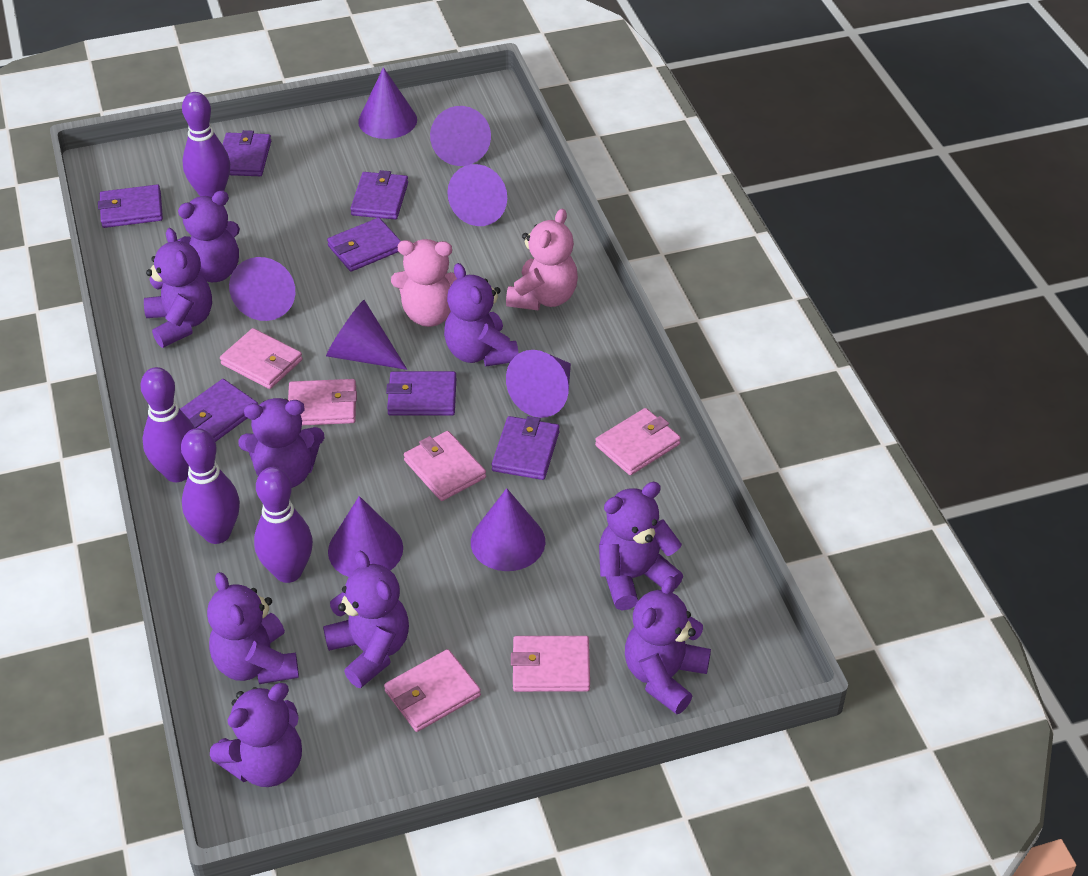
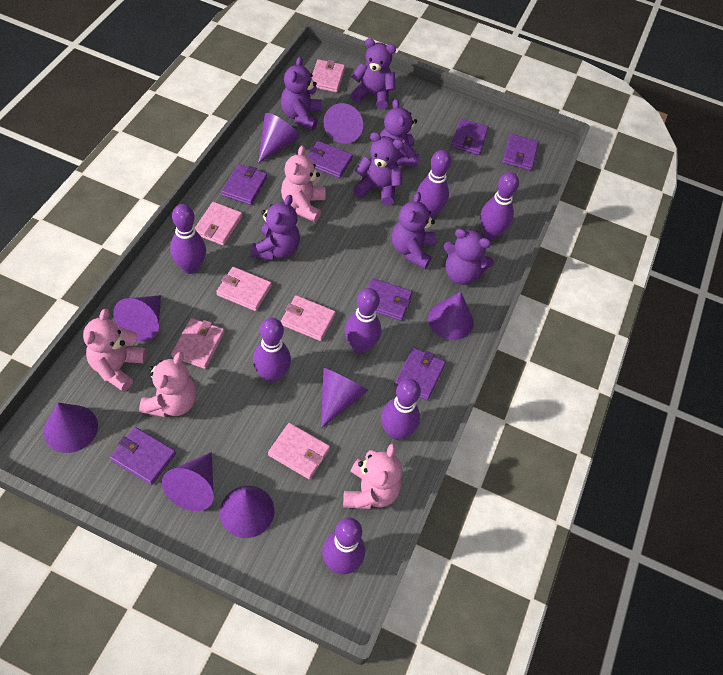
pink teddy bear: [391,239,457,327] [506,209,578,310] = 2 -> [83,309,147,392] [139,352,196,417] [281,146,326,222] [343,444,402,509] = 4
purple bowling pin: [140,367,195,482] [181,428,240,544] [182,92,230,197] [254,467,313,583] = 4 -> [170,204,206,274] [253,318,291,383] [322,517,365,574] [345,288,381,353] [381,379,421,440] [417,150,451,218] [480,172,519,240] = 7
purple teddy bear: [144,228,212,348] [177,190,240,282] [207,572,299,684] [210,683,302,787] [238,398,324,488] [323,551,409,688] [444,263,519,366] [599,482,683,610] [625,576,711,714] = 9 -> [251,195,300,260] [281,57,322,131] [350,38,396,110] [353,132,404,206] [380,99,419,167] [392,192,436,269] [444,229,494,285] = 7

